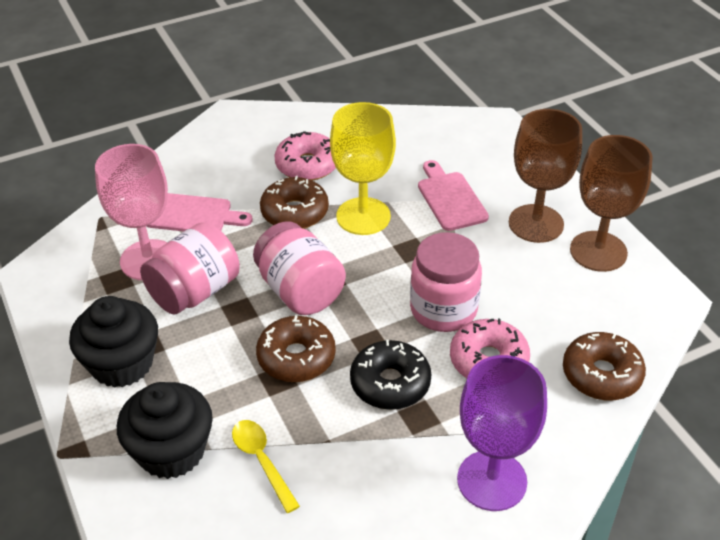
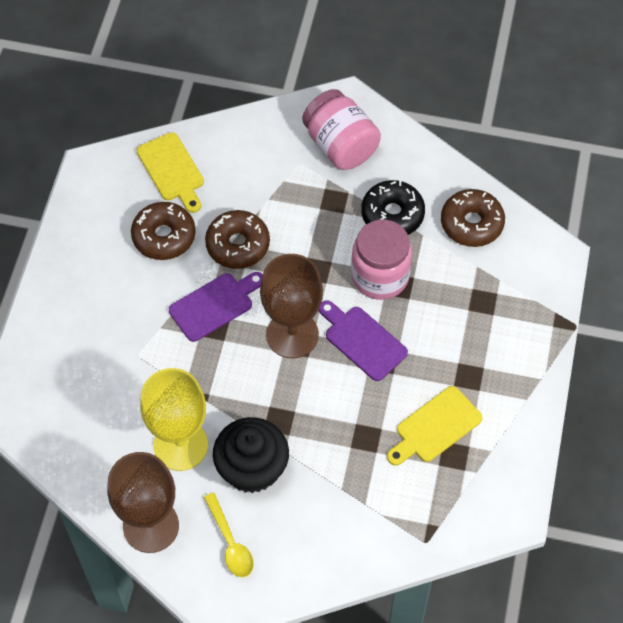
black cupcake: [69,296,158,388] [117,382,213,479] = 2 -> [213,417,289,493] = 1
pink cutting board: [147,193,253,231] [418,160,489,231] = 2 -> none = 0
pink donut: [275,131,336,181] [450,319,530,378] = 2 -> none = 0
pink goblet: [95,144,168,280] = 1 -> none = 0
pink jar: [140,222,240,315] [253,221,346,315] [410,232,482,332] = 3 -> [302,89,381,170] [351,219,412,300] = 2
purple cutting board: none = 0 -> [169,272,263,342] [319,300,408,381] = 2
purple goblet: [457,355,547,511] = 1 -> none = 0
yellow cutting board: none = 0 -> [137,132,204,213] [387,386,483,466] = 2

